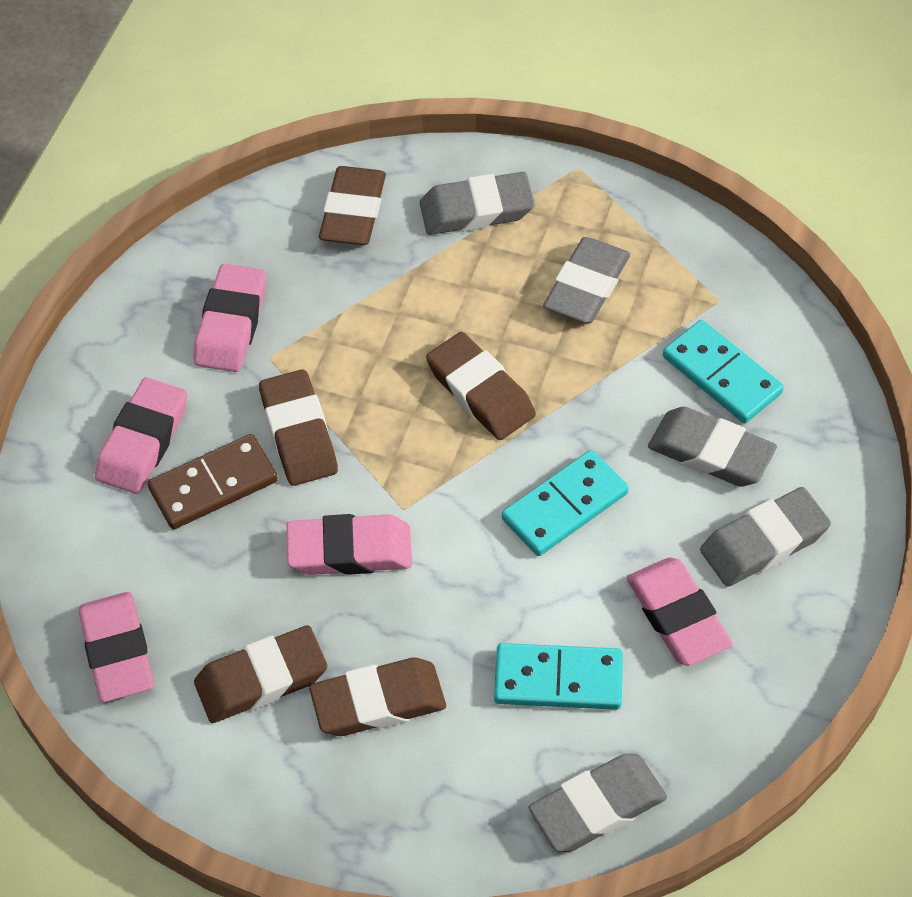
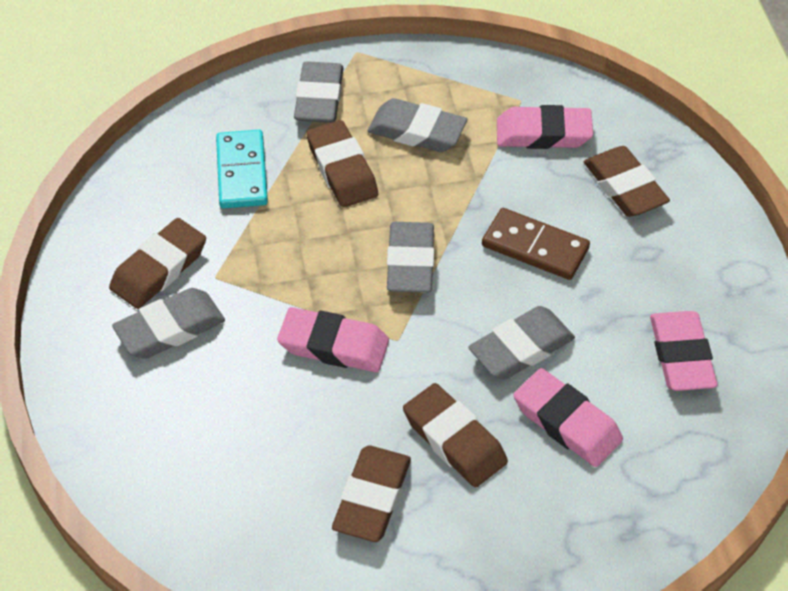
pink eraser: [79,592,154,702] [95,377,187,494] [193,264,266,372] [286,514,412,575] [626,557,733,666] = 5 -> [277,307,389,372] [497,105,593,149] [514,368,623,467] [650,311,717,391] = 4
turquoise domino: [494,643,623,710] [502,450,629,556] [663,320,784,423] = 3 -> [216,130,268,209] = 1

